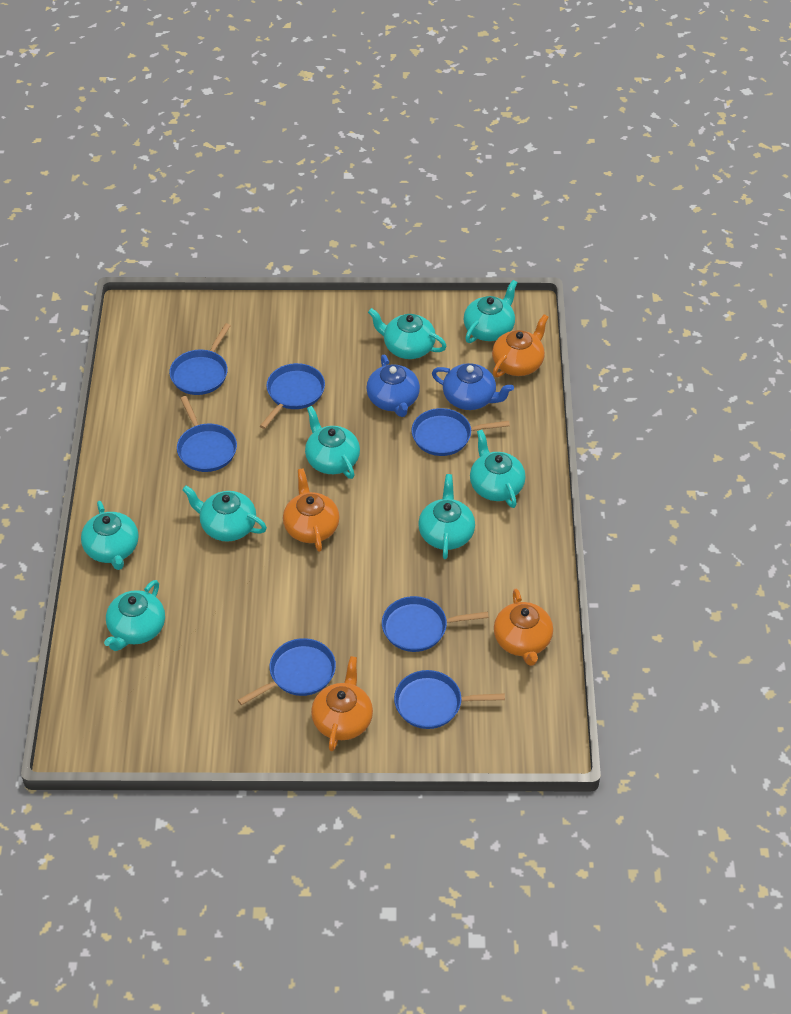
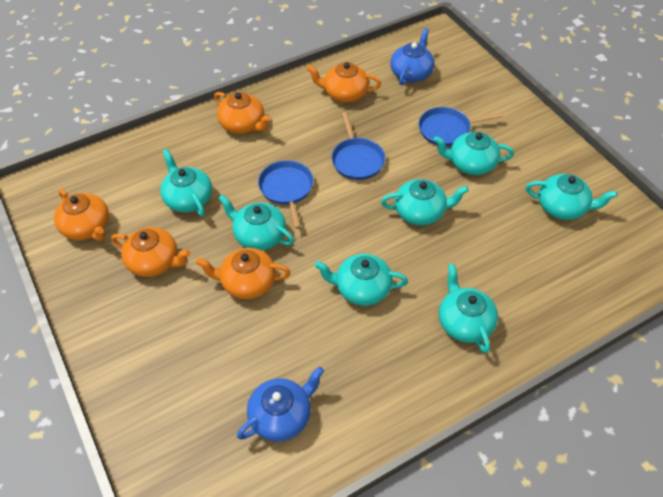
blue pan: [169,323,231,395] [177,396,237,472] [238,638,336,705] [260,363,325,429] [382,596,489,652] [394,670,505,729] [412,408,510,456] = 7 -> [258,160,313,229] [332,112,385,180] [419,107,503,146] = 3
orange teapot: [283,468,340,552] [311,656,373,751] [492,314,548,377] [494,589,553,666] = 4 -> [54,189,109,241] [111,227,190,277] [196,248,291,299] [214,92,271,134] [307,62,381,103] = 5
turquoise teapot: [81,501,139,570] [104,580,165,651] [182,486,267,542] [305,406,360,479] [368,308,447,359] [418,474,475,559] [464,280,518,343] [470,430,526,508] = 8 -> [160,149,212,216] [218,195,294,250] [315,254,408,306] [381,179,469,226] [433,132,514,175] [439,263,498,353] [526,174,617,220] = 7

